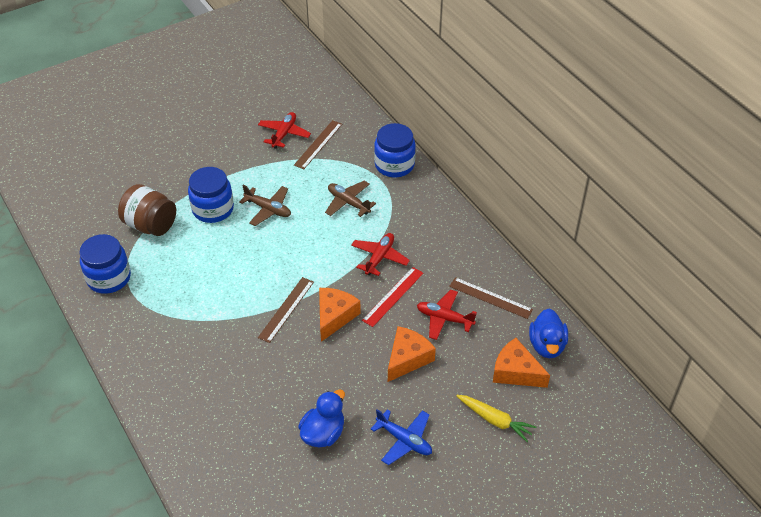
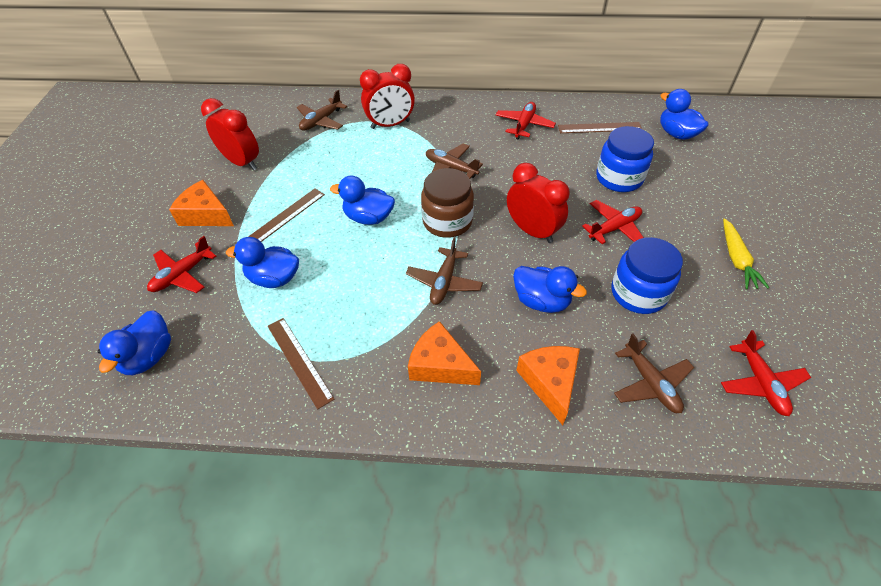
blue duck: [298,389,345,447] [529,309,568,358] = 2 -> [98,310,171,375] [226,237,299,288] [330,176,395,225] [513,266,587,313] [660,89,709,140] = 5
blue jar: [79,234,131,294] [188,167,234,223] [374,123,416,177] = 3 -> [596,126,654,192] [612,237,683,314] = 2
blue plane: [371,409,432,465] = 1 -> none = 0
brown plane: [239,185,291,226] [325,181,376,217] = 2 -> [297,90,347,131] [406,237,483,305] [426,143,483,179] [614,334,694,413] = 4
red clock: none = 0 -> [201,98,259,171] [360,64,415,129] [507,163,570,243] = 3
red plane: [258,112,311,149] [351,233,410,276] [417,290,477,340] = 3 -> [147,236,217,293] [496,102,556,139] [582,200,644,244] [721,330,811,416] = 4
red ruler: [362,267,423,327] = 1 -> none = 0

